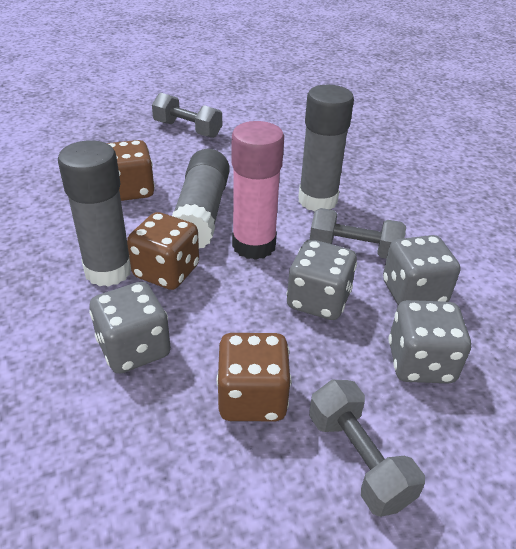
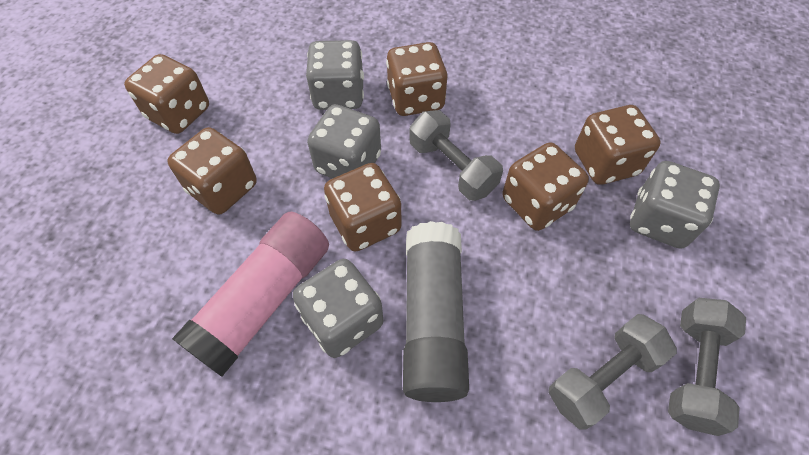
brown dice: [107,140,155,201] [127,212,199,290] [217,333,291,421] = 3 -> [124,54,209,134] [167,127,257,214] [324,163,401,252] [386,42,447,116] [502,143,589,231] [575,105,661,185] = 6
grey glue stick: [58,140,131,287] [172,149,230,248] [298,85,354,212] = 3 -> [403,221,469,402] = 1

